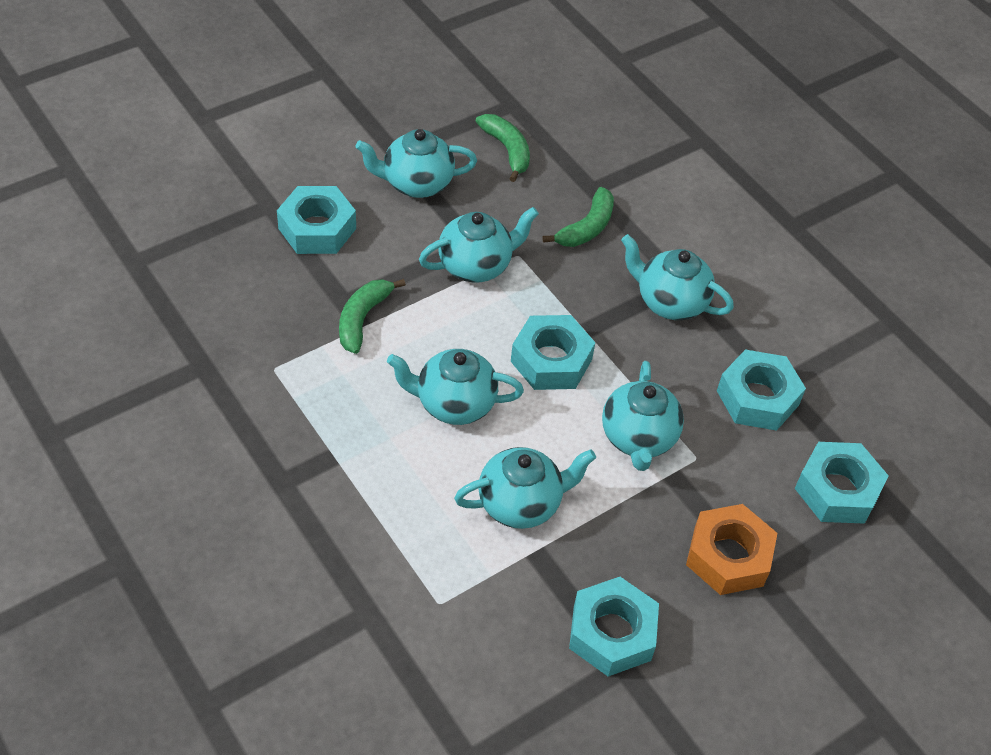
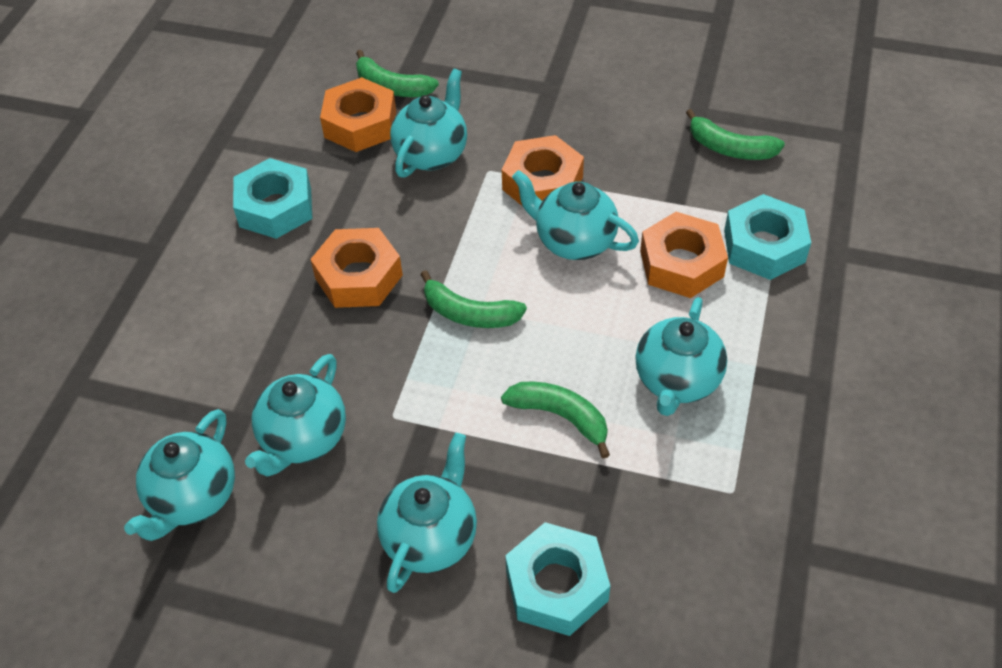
green banana: [339,279,406,354] [476,114,530,182] [543,187,614,247] = 3 -> [356,50,439,97] [420,270,527,328] [501,382,610,459] [686,109,785,160] = 4
orange nut: [686,504,777,595] = 1 -> [310,228,403,308] [320,77,396,152] [502,135,584,206] [640,212,728,298] = 4
turquoise nut: [277,186,356,254] [511,315,595,390] [569,577,659,677] [717,349,806,431] [795,442,889,524] = 5 -> [233,158,312,239] [505,522,610,636] [724,194,811,280] = 3

